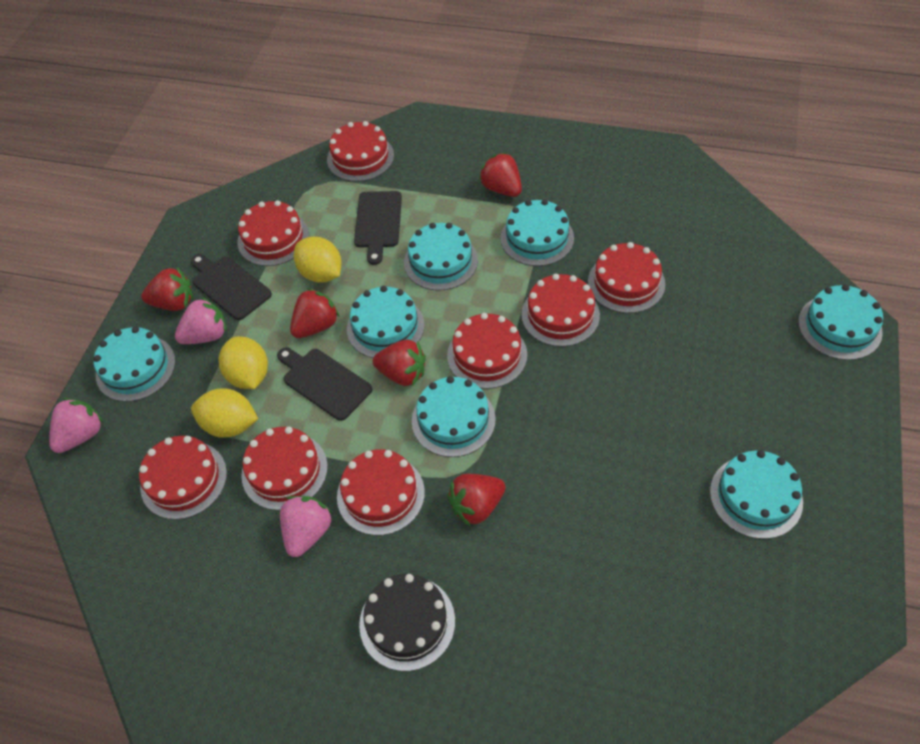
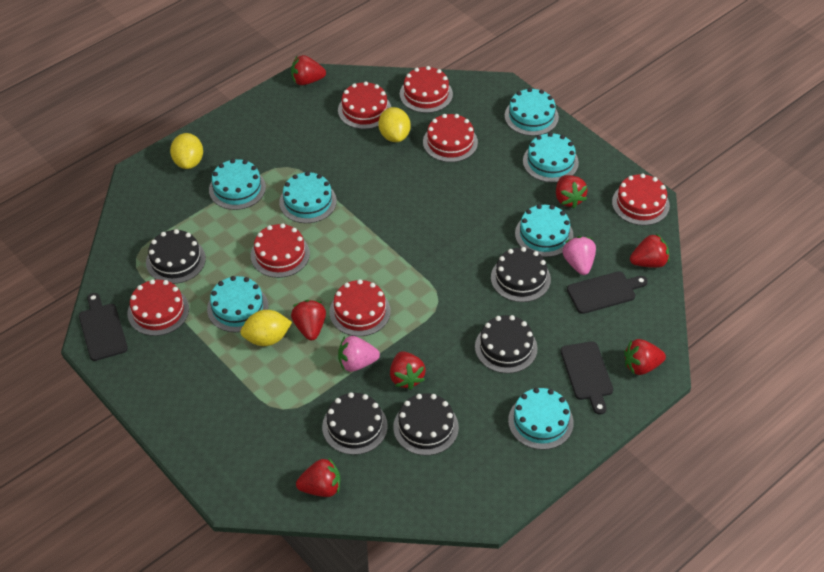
black cake: [359,574,455,671] = 1 -> [146,229,206,284] [322,392,388,455] [393,393,459,455] [475,315,537,373] [491,247,551,302] = 5
pink strawberry: [49,398,103,453] [175,297,226,344] [280,496,333,557] = 3 -> [338,336,380,372] [563,236,596,275] = 2
red cake: [139,436,227,520] [237,200,309,266] [241,427,328,510] [327,121,394,181] [337,449,425,536] [447,313,527,389] [521,274,600,347] [588,242,665,313] = 8 -> [127,279,189,336] [251,223,310,278] [329,279,391,336] [338,81,391,129] [400,66,453,113] [423,114,478,162] [612,174,670,225] = 7
red strawberry: [141,267,193,311] [290,288,340,338] [373,340,426,386] [447,474,506,527] [479,152,522,197] = 5 -> [291,55,326,85] [291,300,326,340] [296,457,340,497] [390,351,426,390] [556,175,588,208] [624,339,666,375] [630,234,669,268] = 7

